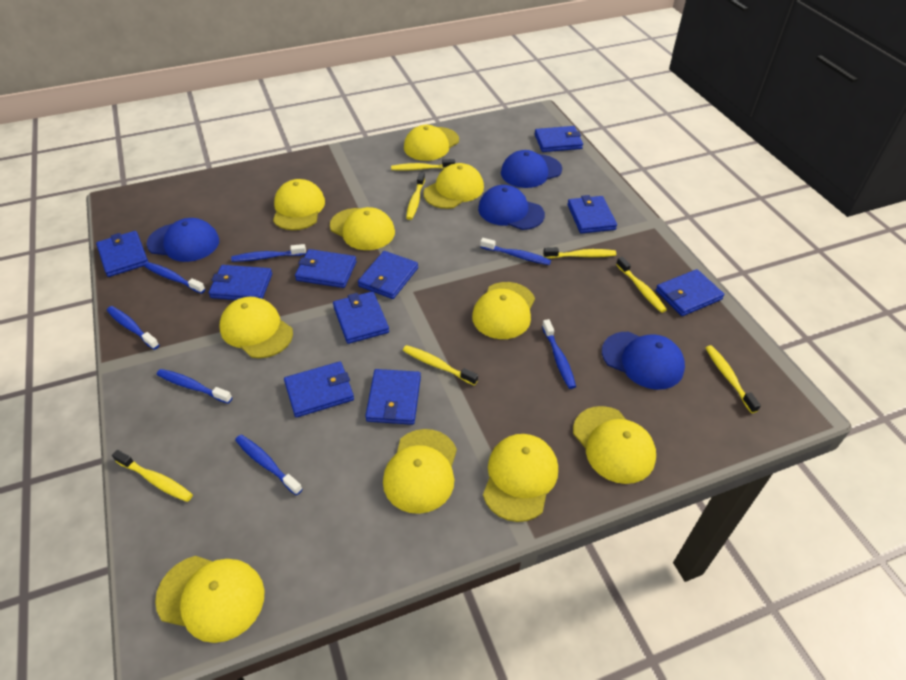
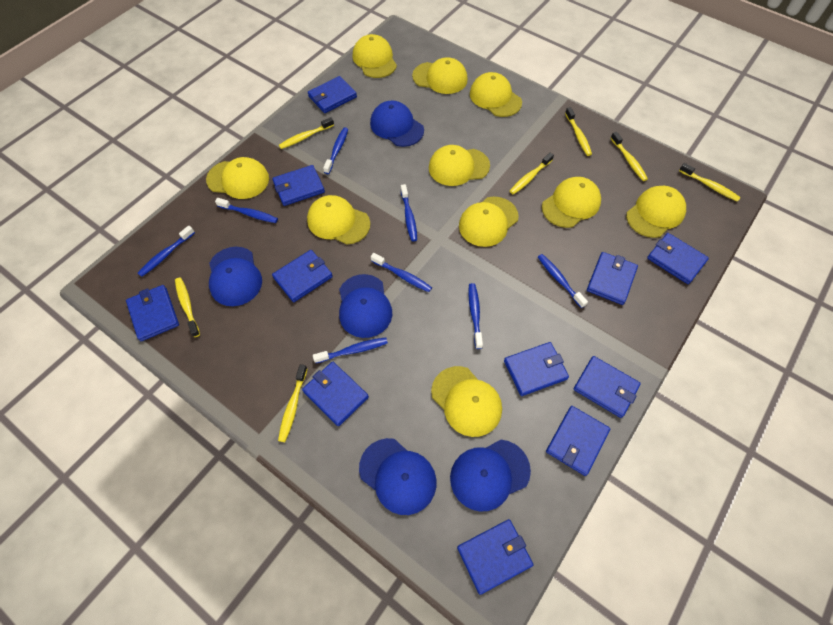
blue cap: [147,218,219,262] [478,185,545,230] [501,150,562,188] [602,332,685,390] = 4 -> [209,247,262,306] [339,274,392,338] [359,438,436,515] [370,101,424,147] [450,440,531,512] = 5
blue toothbrush: [107,306,159,350] [145,262,205,294] [157,369,232,404] [231,244,306,262] [235,435,303,495] [480,238,551,265] [542,319,576,389] = 7 -> [138,225,195,277] [215,198,278,223] [313,337,388,363] [323,127,348,174] [371,253,432,292] [401,184,417,241] [468,283,483,349] [538,254,588,308] = 8
blue wallet: [96,231,148,277] [209,265,272,300] [284,361,354,418] [295,249,357,288] [333,291,389,344] [358,251,418,299] [365,369,421,425] [535,126,583,152] [567,195,617,233] [656,269,724,316] = 10 -> [126,285,179,341] [272,165,325,206] [272,250,333,302] [302,362,369,426] [308,76,357,113] [457,519,533,595] [504,342,569,396] [546,406,610,476] [574,356,641,418] [587,252,638,305] [647,233,709,284] = 11

